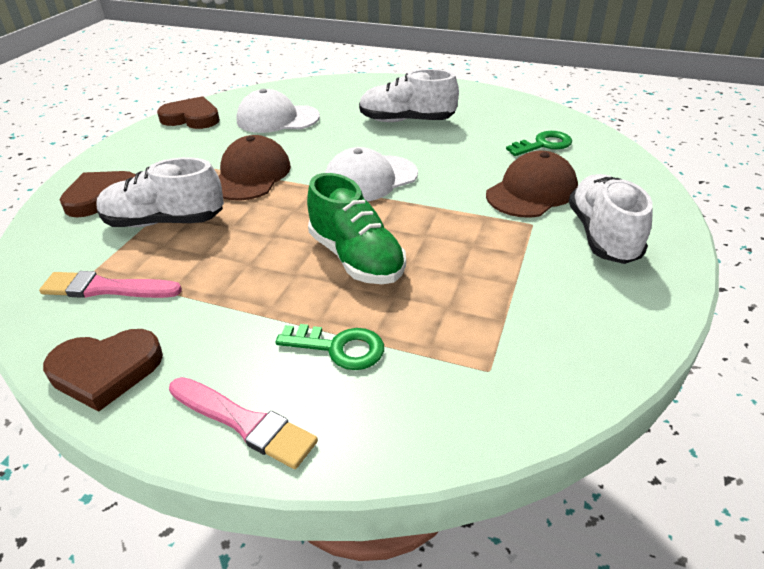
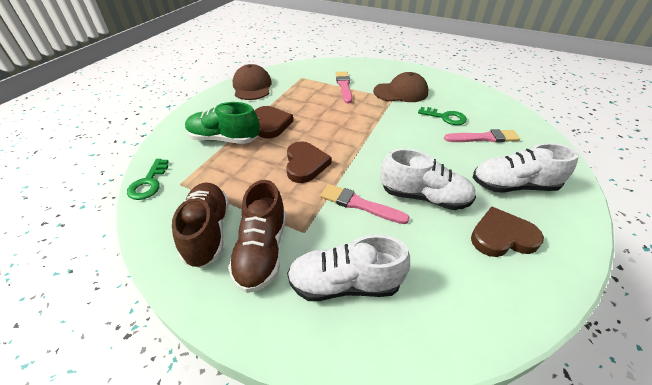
brown shoe: none = 0 -> [172,183,229,268] [228,180,286,293] = 2
pink brush: [39,271,182,298] [169,377,318,469] = 2 -> [320,184,410,224] [335,71,352,103] [444,129,520,143] = 3
white cap: [236,89,320,133] [325,147,418,202] = 2 -> none = 0

